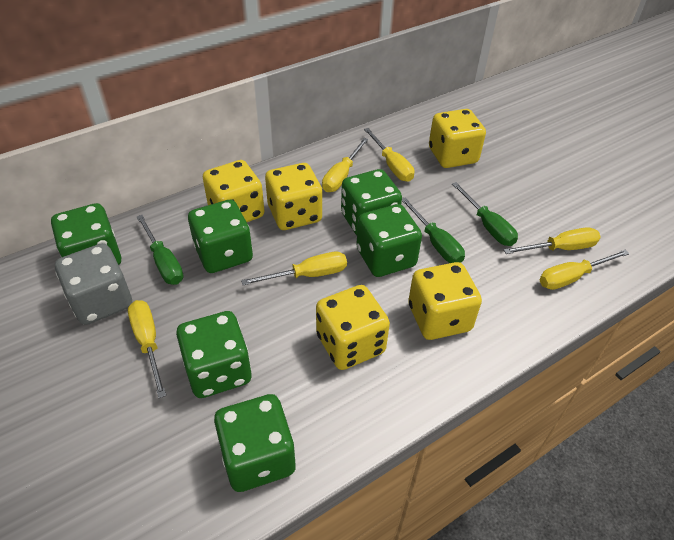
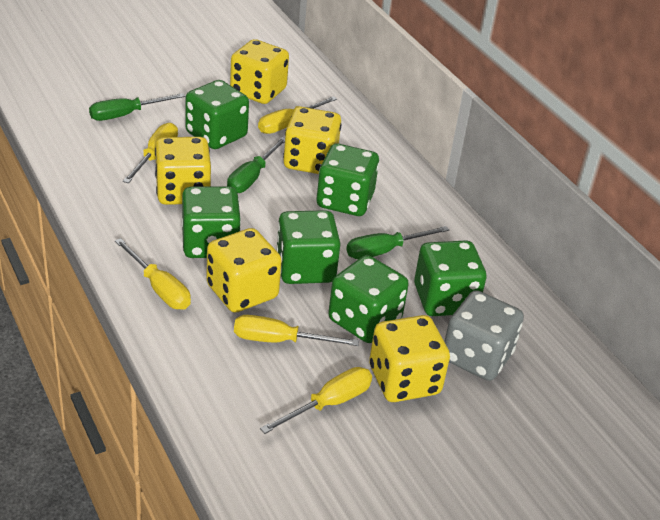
yellow screwdriver: [128,300,166,398] [241,252,347,285] [322,138,368,192] [364,128,414,182] [504,227,601,254] [540,250,630,290] = 6 -> [115,238,191,309] [123,123,178,183] [234,315,359,346] [258,96,337,134] [260,367,372,434] = 5

